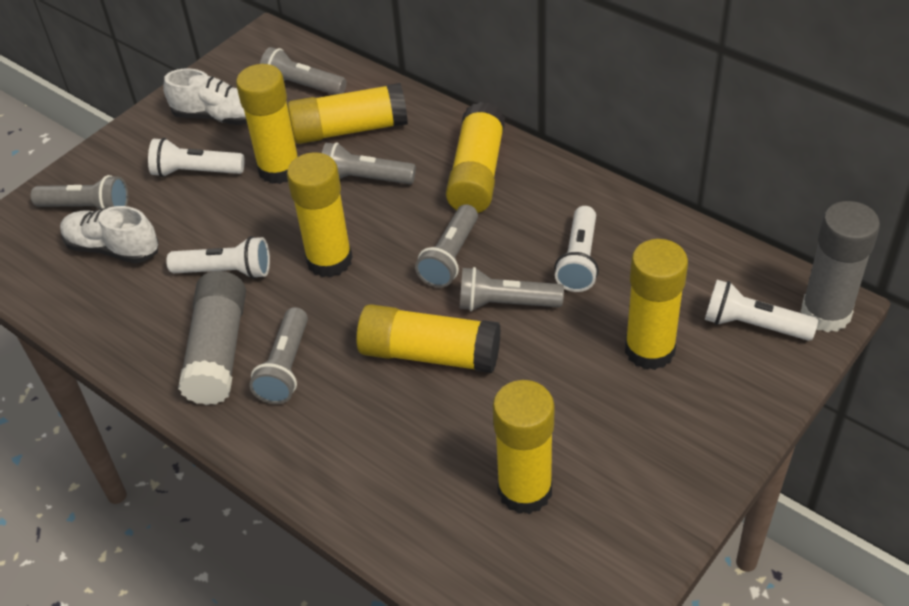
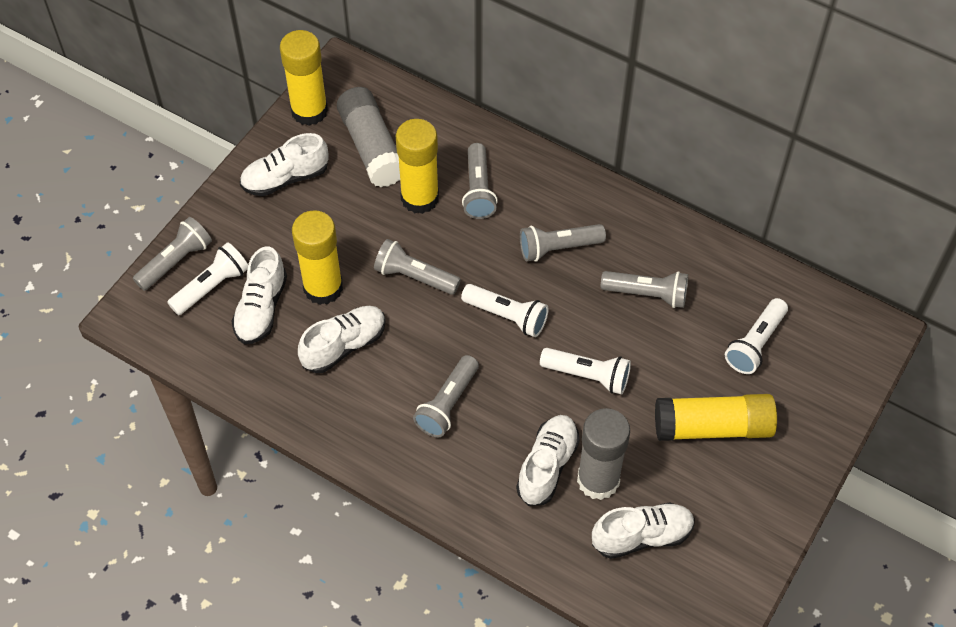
white shoe: [60,206,159,263] [163,69,247,125] = 2 -> [231,247,287,344] [240,133,328,196] [298,306,386,373] [516,415,580,506] [592,502,695,559] = 5
yellow glue stick: [236,64,299,184] [287,152,353,277] [288,83,408,144] [356,304,501,373] [446,102,505,213] [493,380,555,514] [625,239,688,370] = 7 -> [280,30,328,126] [292,210,343,305] [396,119,439,214] [655,394,777,441] = 4

